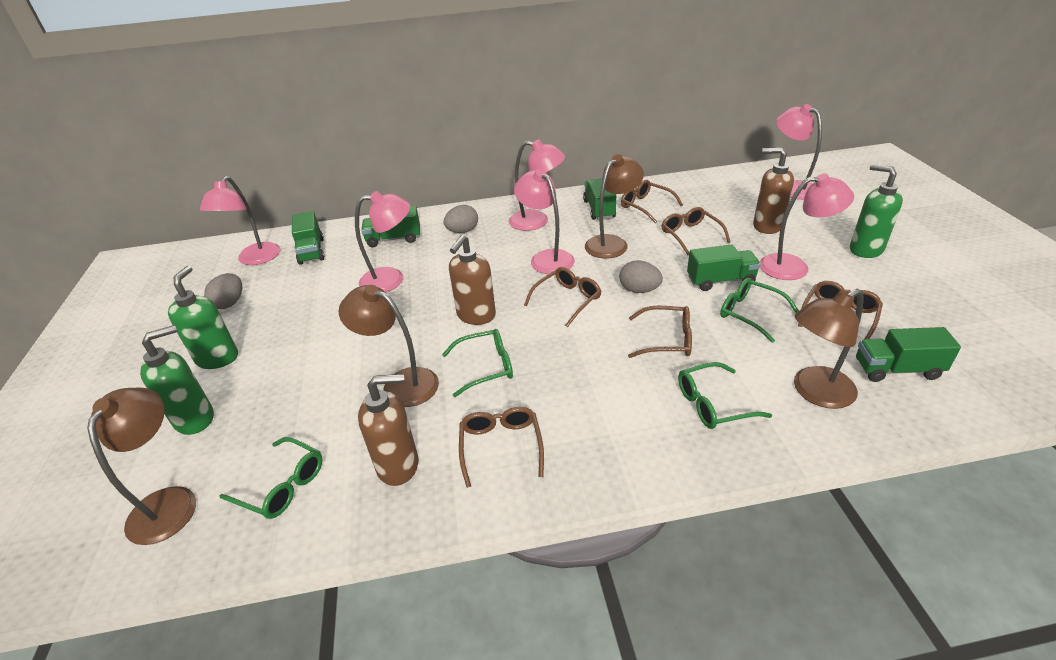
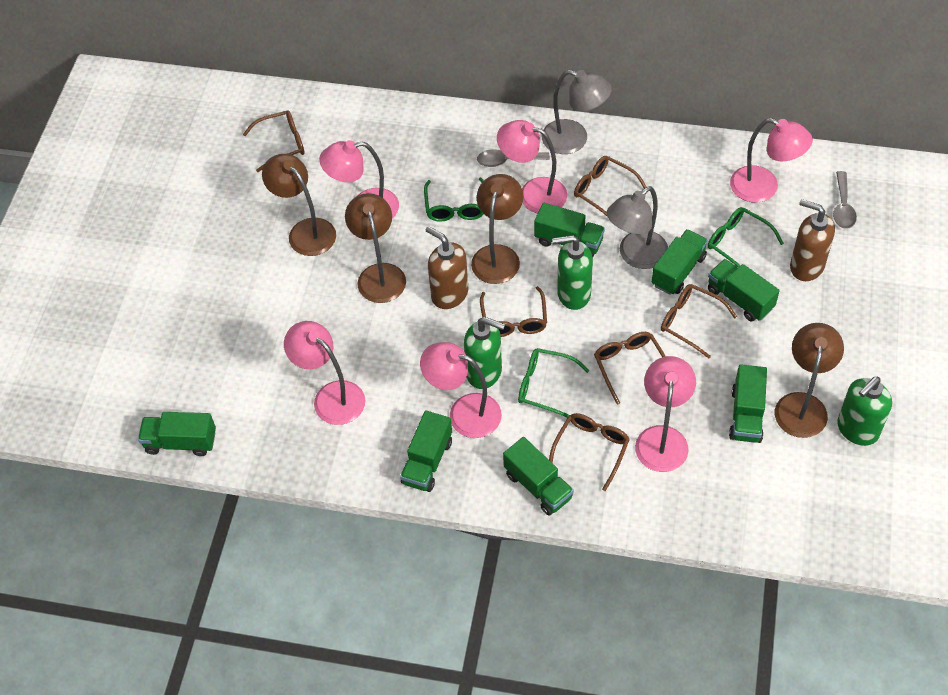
brown soap dispenser: [358,374,418,486] [449,235,496,325] [753,148,794,234] = 3 -> [426,226,468,309] [790,199,835,281] = 2
green glasses: [219,437,322,519] [442,329,513,397] [678,362,772,429] [720,278,799,343] = 4 -> [424,177,484,222] [518,348,589,418] [708,207,784,268] = 3
green truck: [292,211,325,265] [361,205,420,247] [583,179,616,220] [687,244,761,291] [856,327,961,382] = 5 -> [138,412,216,456] [400,410,452,492] [503,437,574,516] [534,203,605,258] [652,229,708,295] [708,259,779,322] [729,364,767,443] = 7
grey egg: [204,273,242,309] [444,205,478,233] [619,260,663,293] = 3 -> none = 0
grey lamp: none = 0 -> [542,70,612,154] [607,186,668,269] = 2
grey spoon: none = 0 -> [477,150,550,167] [833,171,857,229] = 2

